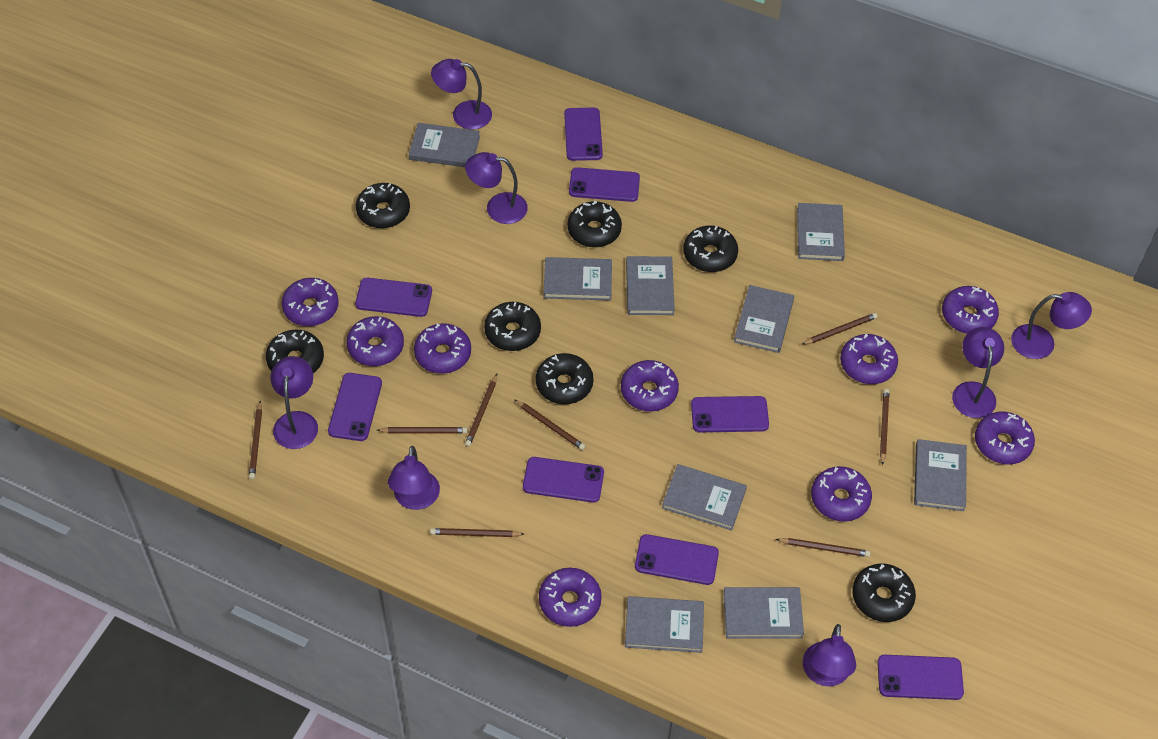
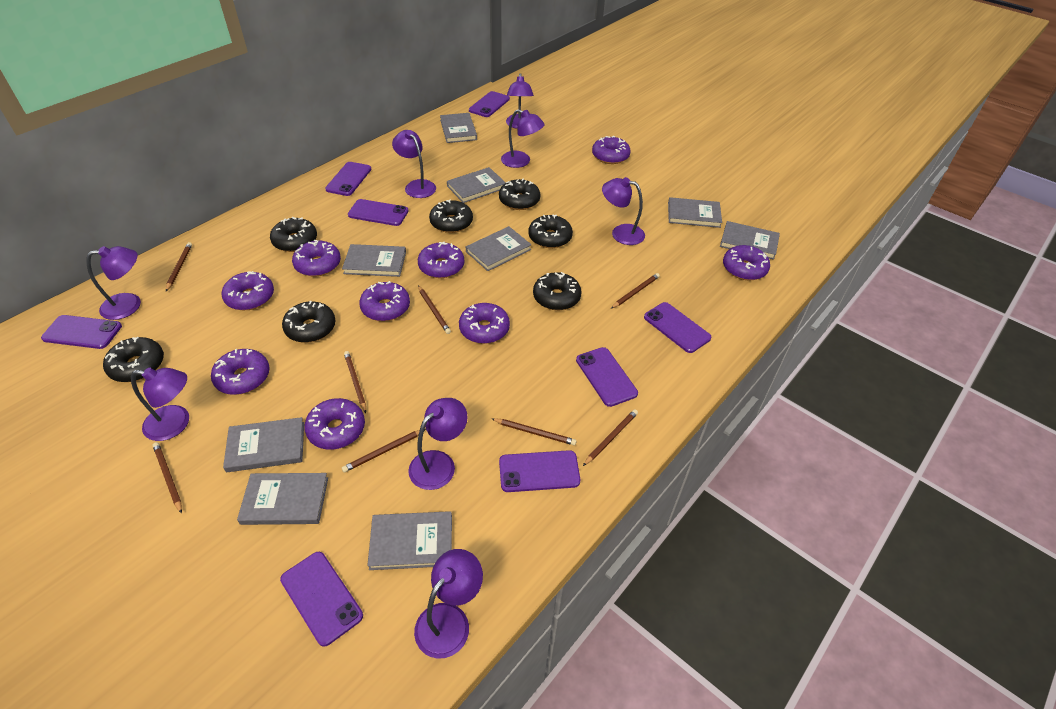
purple lamp: [270,356,318,449] [388,446,440,510] [431,59,492,129] [465,152,528,224] [803,624,856,686] [952,327,1004,418] [1011,292,1092,359] = 7 -> [86,246,141,320] [131,368,189,441] [392,130,436,198] [408,398,468,490] [414,549,483,659] [501,109,545,168] [506,73,534,129] [602,177,645,245] = 8

